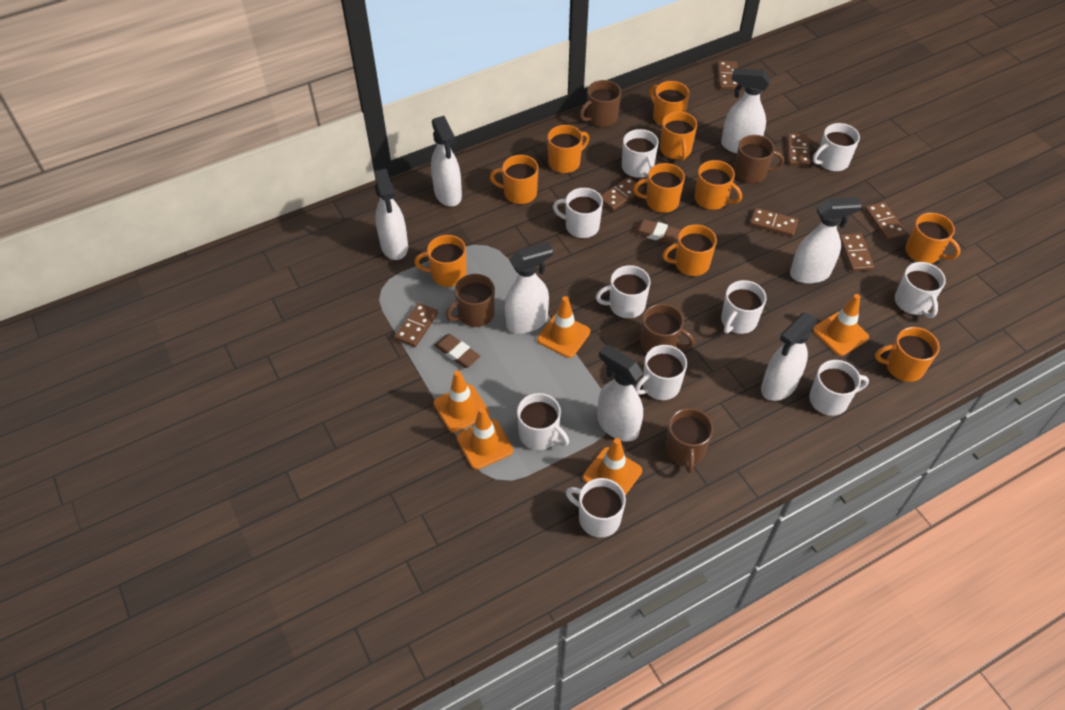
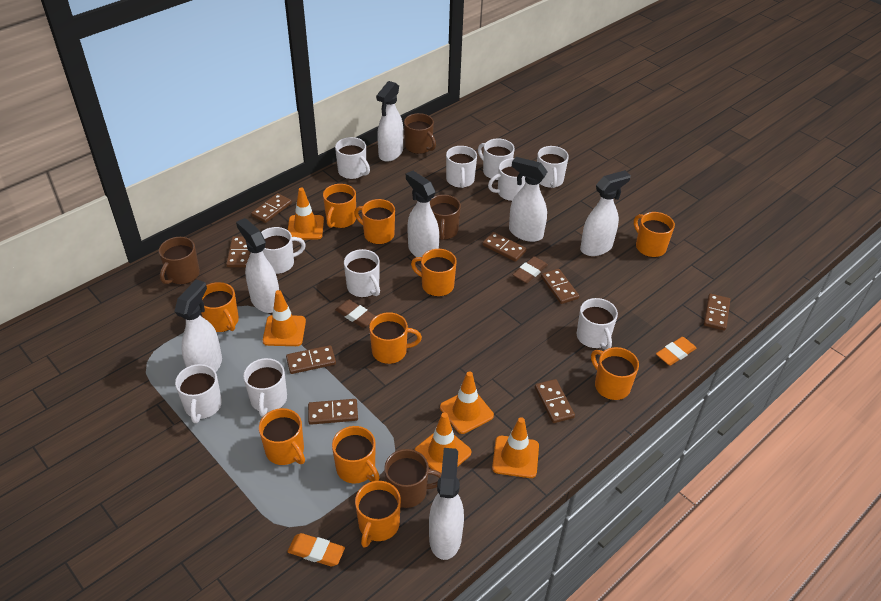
brown domino: [395,303,438,347] [601,177,644,211] [717,61,738,90] [750,208,798,237] [787,133,810,166] [840,233,874,271] [865,202,906,240] = 7 -> [226,236,250,267] [251,193,292,223] [286,345,336,374] [308,399,358,425] [482,232,526,262] [535,379,575,423] [541,269,579,304] [704,293,730,331] = 8
brown mug: [446,274,495,327] [579,80,621,127] [641,304,695,353] [666,408,713,473] [734,135,784,184] = 5 -> [159,237,200,284] [384,449,441,508] [404,113,436,154] [430,195,461,240] = 4
orange eraser: none = 0 -> [288,533,345,566] [656,337,697,366] = 2

